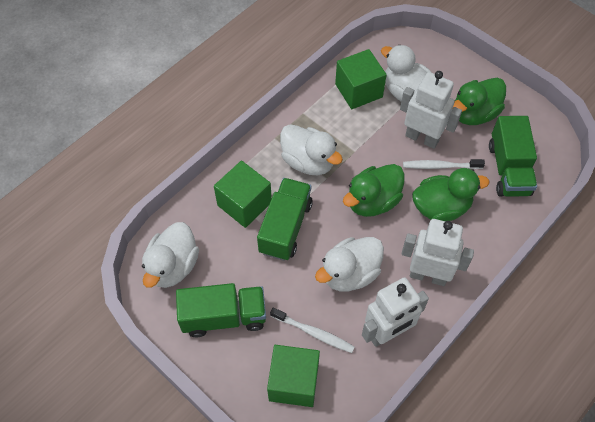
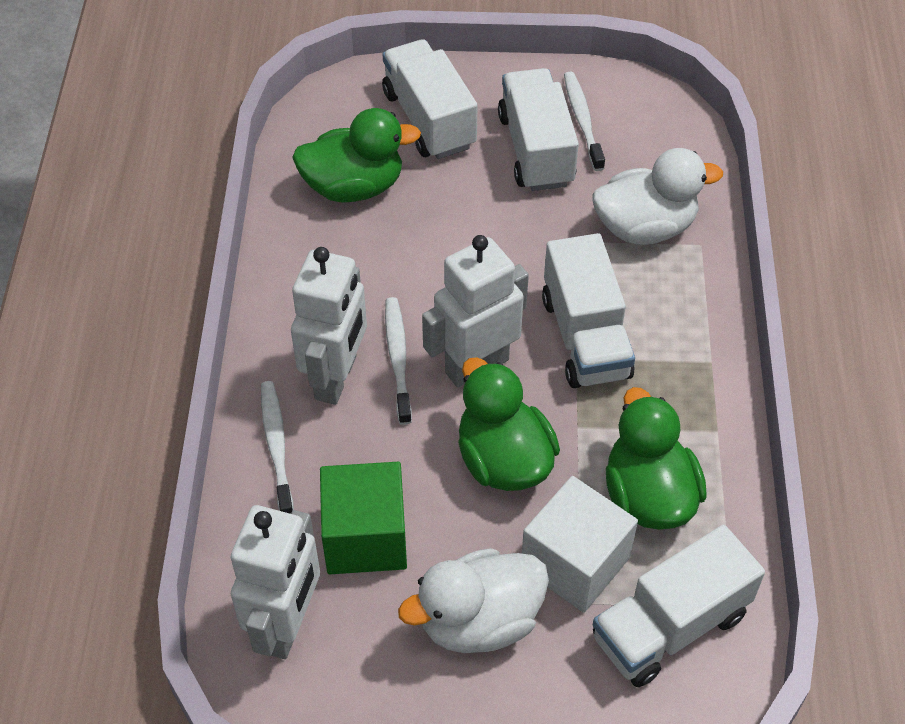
green cube: [214,161,272,228] [267,345,320,407] [335,49,387,109] = 3 -> [320,462,407,574] = 1
green truck: [176,283,266,337] [257,178,313,261] [489,116,537,197] = 3 -> none = 0
white cube: none = 0 -> [522,476,638,613] = 1
white duck: [142,222,199,288] [280,124,343,175] [315,237,384,291] [381,45,432,101] = 4 -> [398,548,549,653] [593,148,723,245] = 2
white toothbrush: [270,307,355,353] [403,159,485,169] = 2 -> [261,381,294,514] [385,297,412,425] [564,72,605,171] = 3
white truck: none = 0 -> [382,39,478,159] [498,68,579,191] [542,233,635,388] [593,525,765,687] = 4

